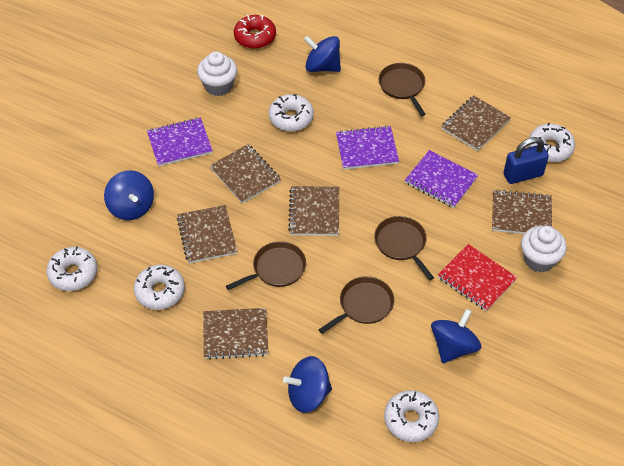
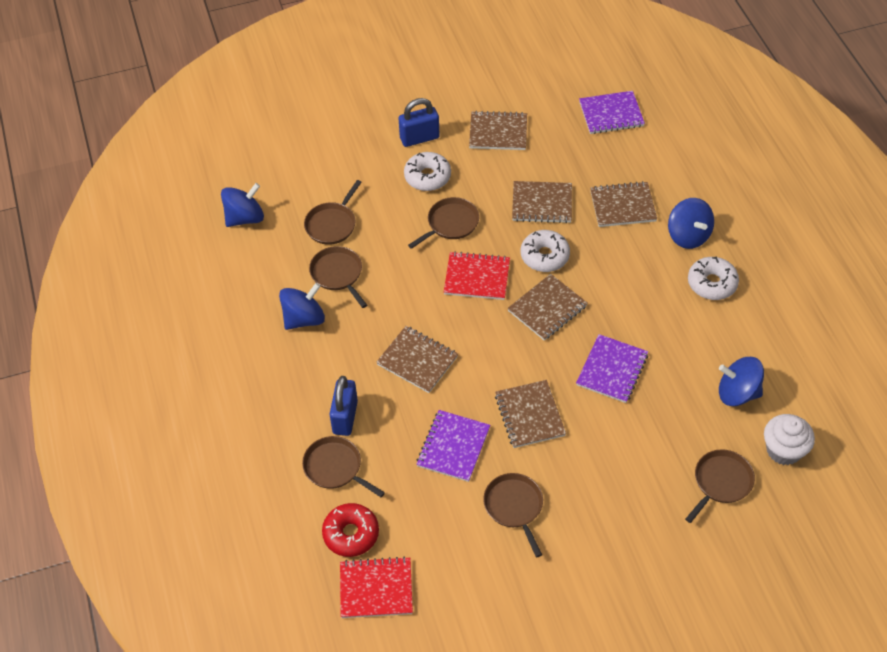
blue padlock: [504,137,549,184] = 1 -> [329,376,358,436] [399,98,440,147] = 2
brown pan: [226,241,306,290] [318,276,394,334] [374,216,434,280] [379,63,425,116] = 4 -> [302,436,385,497] [304,180,362,245] [309,246,367,308] [408,197,479,249] [483,473,543,557] [685,449,755,523] = 6
red notebook: [438,244,517,311] = 1 -> [340,557,413,618] [444,251,510,300] = 2
white cupcake: [197,52,237,96] [521,226,567,272] = 2 -> [764,414,815,465] = 1
white donut: [46,247,97,291] [134,265,185,310] [269,94,314,131] [384,390,439,442] [529,123,575,162] = 5 -> [404,152,451,191] [521,230,570,272] [688,257,739,300] = 3

